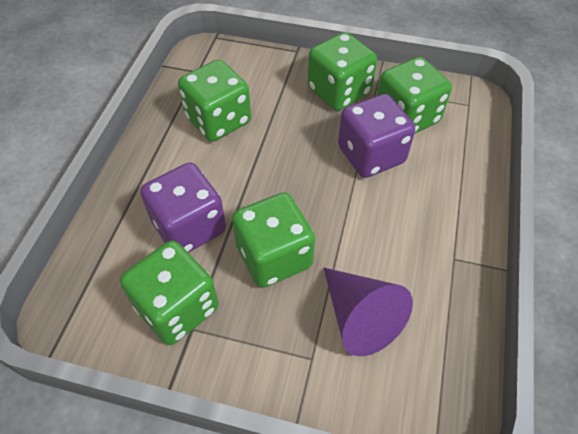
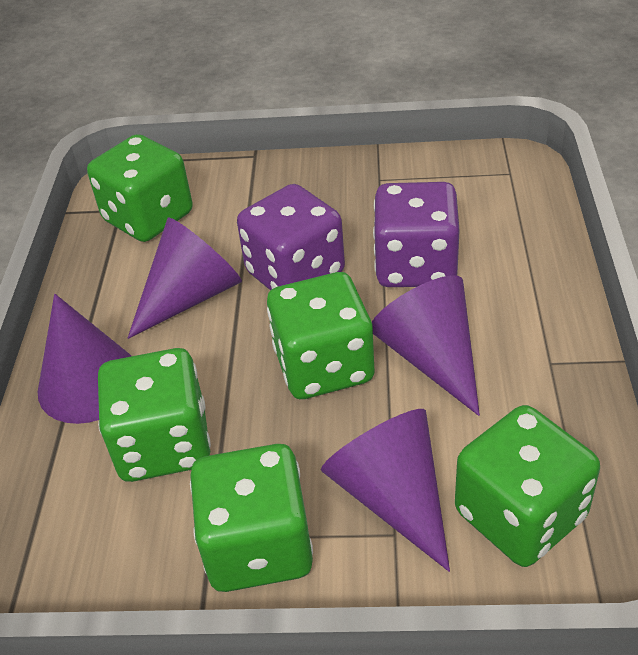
purple cone: [324,268,413,356] = 1 -> [37,294,131,424] [128,218,242,339] [321,409,450,572] [372,275,480,416] = 4

